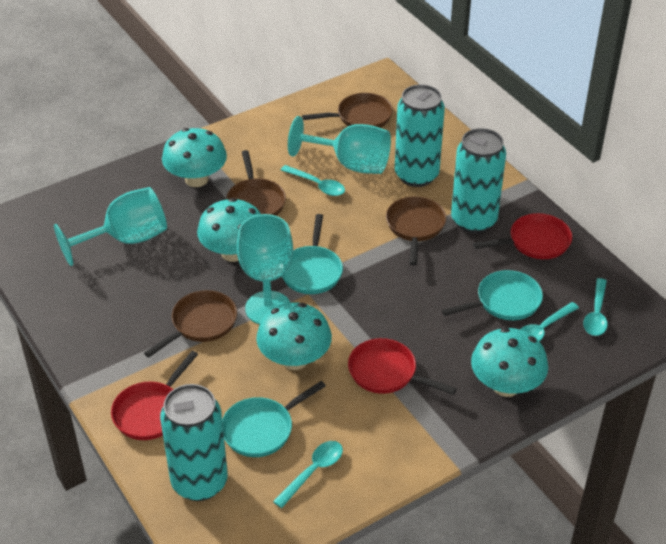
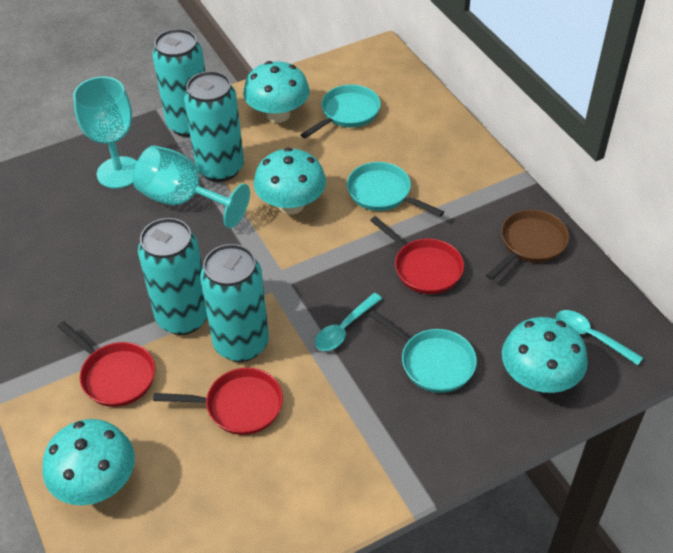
brown pan: [144,290,237,357] [226,150,286,216] [302,93,393,128] [386,196,446,265] = 4 -> [486,209,569,280] = 1
turquoise can: [160,384,228,501] [395,84,445,187] [451,128,506,233] = 3 -> [138,218,208,335] [152,29,205,137] [184,71,244,182] [200,244,269,362] = 4
turquoise goblet: [54,187,167,266] [237,214,293,324] [288,116,391,174] = 3 -> [73,77,137,189] [133,145,250,228] = 2
turquoise spoon: [273,441,343,508] [281,165,345,196] [520,302,579,341] [583,278,608,336] = 4 -> [315,293,382,351] [556,310,643,365] = 2

